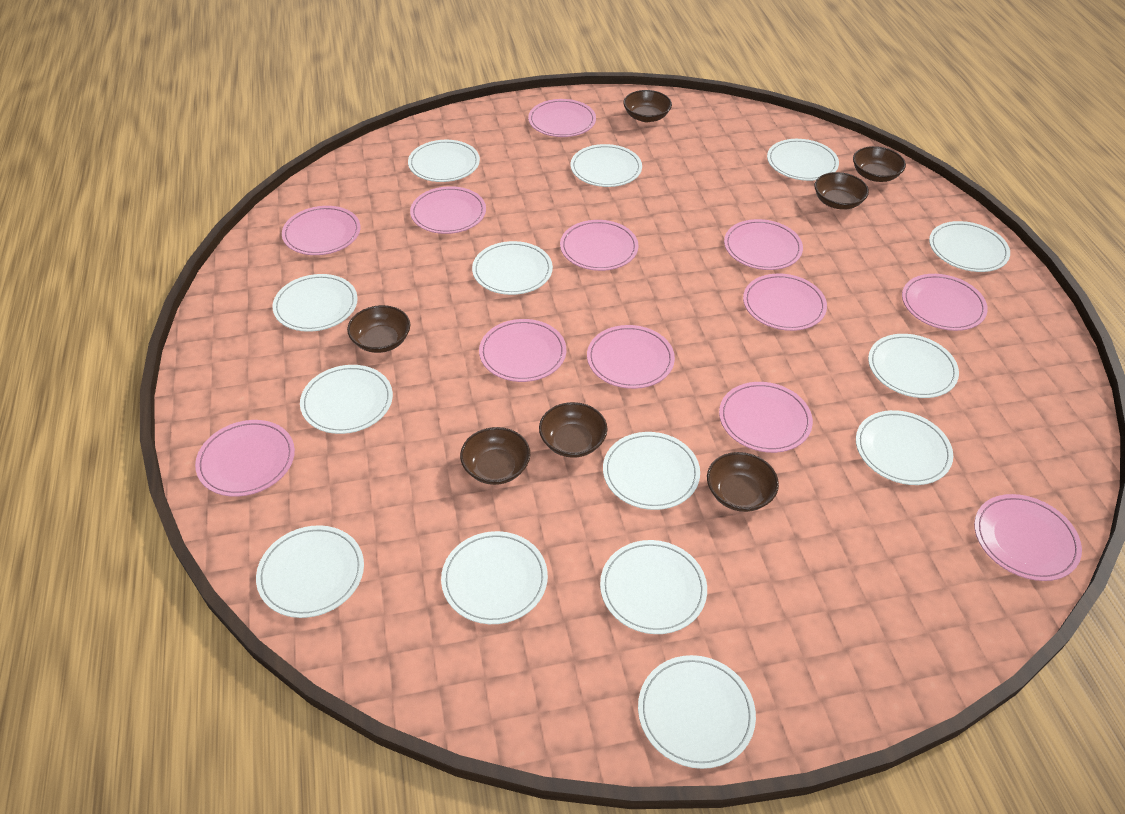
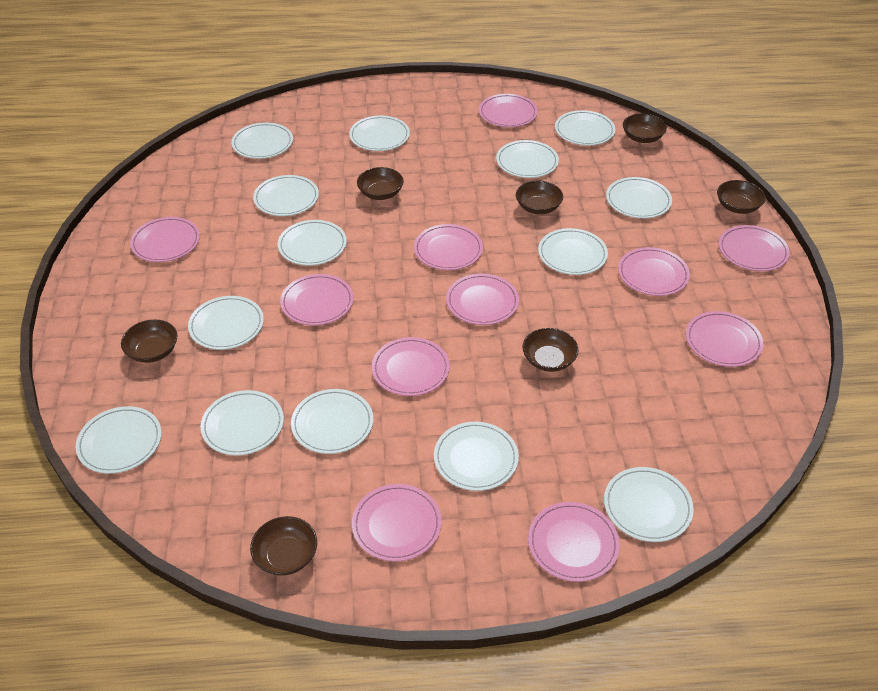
pink plate: [195,420,295,497] [282,206,361,255] [410,186,486,234] [479,319,566,382] [528,99,596,137] [560,220,638,271] [587,325,675,389] [719,382,813,453] [724,219,803,270] [743,273,827,331] [902,274,988,331] [974,494,1082,581] = 12 -> [130,217,200,262] [280,274,354,325] [352,484,442,562] [372,337,450,396] [414,224,483,270] [446,274,519,325] [479,94,538,127] [528,502,620,582] [618,247,690,296] [686,311,763,367] [719,225,790,271] = 11

